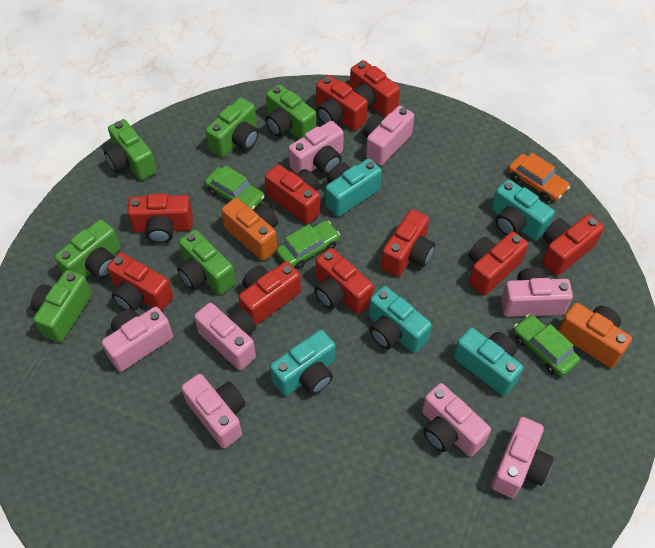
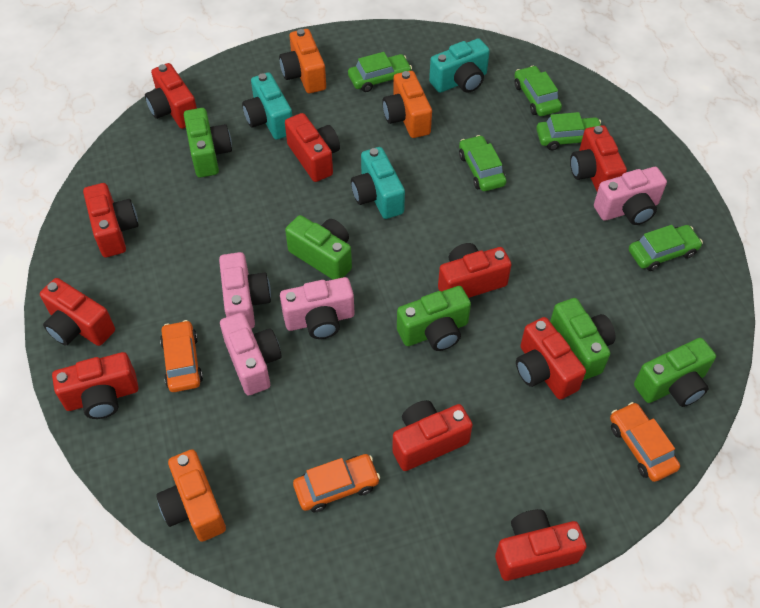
green camera: [31,270,92,343] [54,219,120,279] [104,119,157,180] [177,230,236,295] [206,98,259,158] [265,84,316,139] = 6 -> [184,108,232,178] [285,215,352,280] [397,286,471,351] [550,298,615,380] [634,338,716,407] = 5
green car: [205,165,265,210] [276,220,340,269] [513,314,580,376] = 3 -> [348,52,412,92] [459,135,507,191] [514,66,562,116] [536,112,601,150] [629,225,703,271] = 5
orange camera: [221,198,278,261] [558,303,632,368] = 2 -> [156,449,226,542] [279,29,326,93] [382,71,432,138] = 3
orange car: [508,153,570,201] = 1 -> [160,320,203,392] [293,454,380,513] [610,402,680,482] = 3
pink camera: [102,307,173,372] [181,374,246,448] [194,303,256,370] [288,121,344,174] [363,106,414,166] [422,383,491,457] [491,417,554,498] [501,267,573,317] = 8 -> [219,252,271,329] [220,312,282,395] [280,277,354,339] [594,167,667,225] = 4
turquoise camera: [270,330,335,396] [325,158,382,217] [369,286,432,353] [454,328,523,396] [491,179,555,241] = 5 -> [242,72,292,140] [351,147,405,219] [429,38,490,93] = 3

